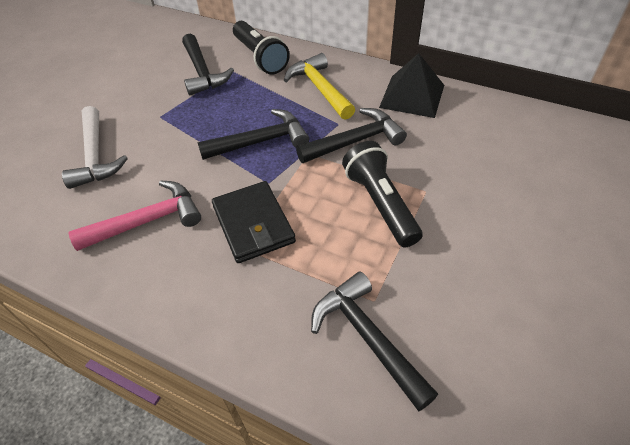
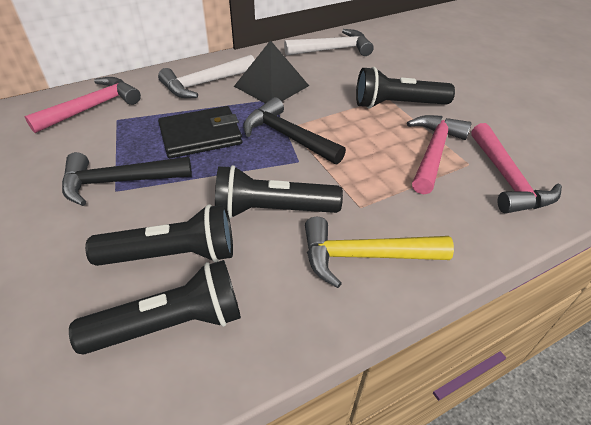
black flashlight: [233,21,290,74] [342,141,423,247] = 2 -> [69,260,241,355] [85,204,233,266] [215,165,343,219] [356,67,455,109] = 4
black hammer: [182,34,234,95] [197,109,309,160] [296,108,407,163] [311,272,438,411] = 4 -> [62,152,192,206] [243,97,346,164] = 2
pink hammer: [68,181,201,251] = 1 -> [25,77,141,133] [407,115,472,195] [471,123,562,214] = 3
white hammer: [62,106,128,189] = 1 -> [158,55,255,98] [284,29,374,56] = 2

